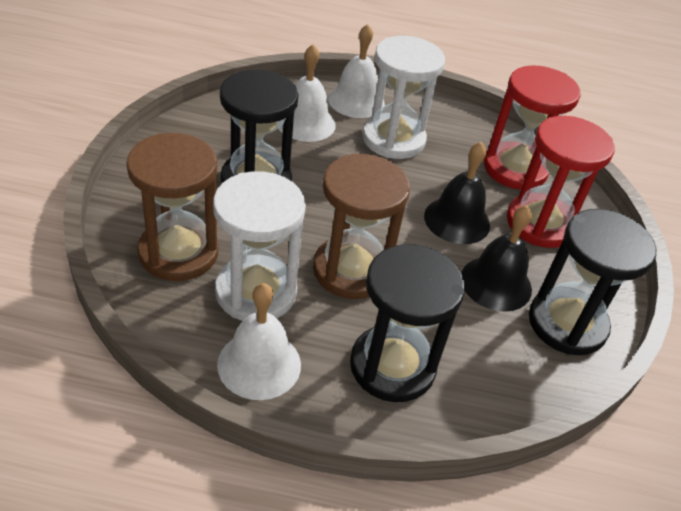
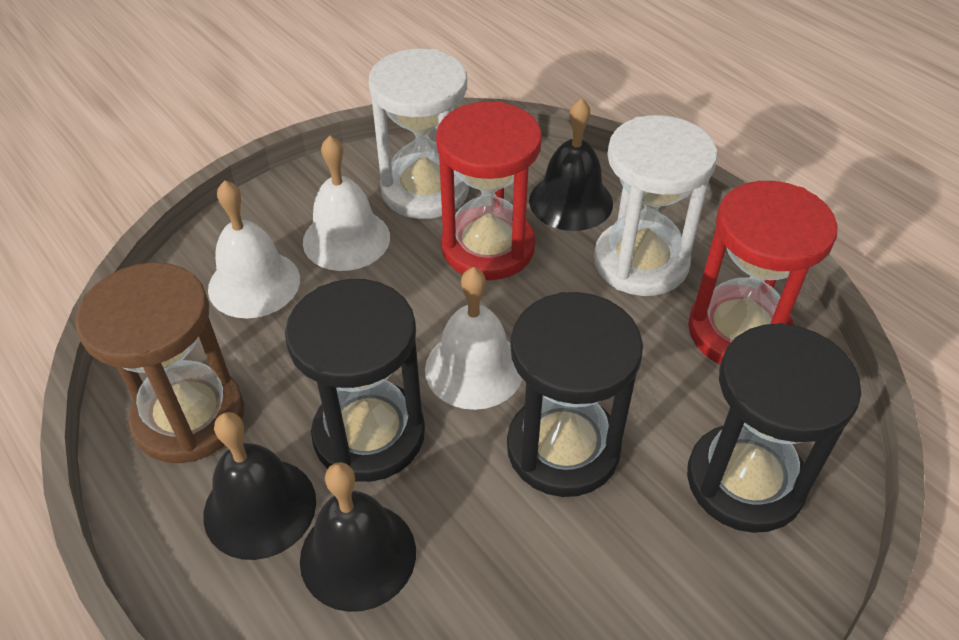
black bell: [424,142,490,244] [461,205,532,312] = 2 -> [203,412,316,560] [300,462,416,612] [529,98,613,231] = 3
brown hourglass: [126,133,219,281] [313,154,410,299] = 2 -> [75,262,244,463] = 1

